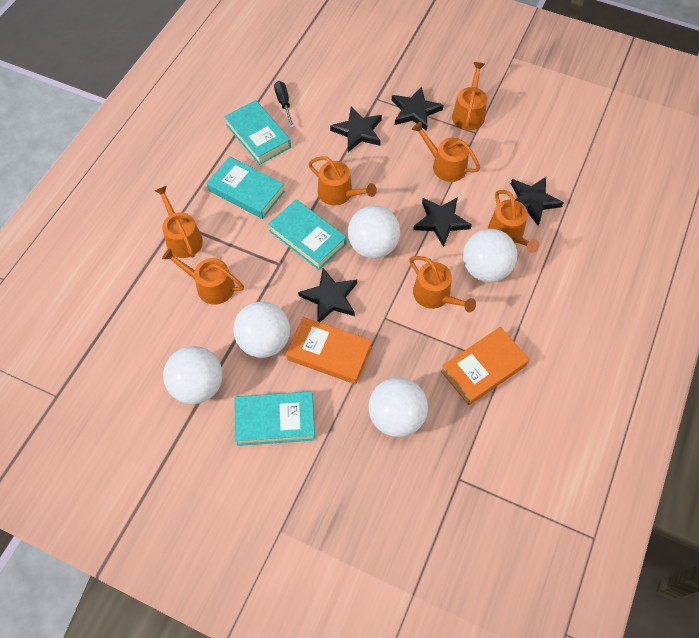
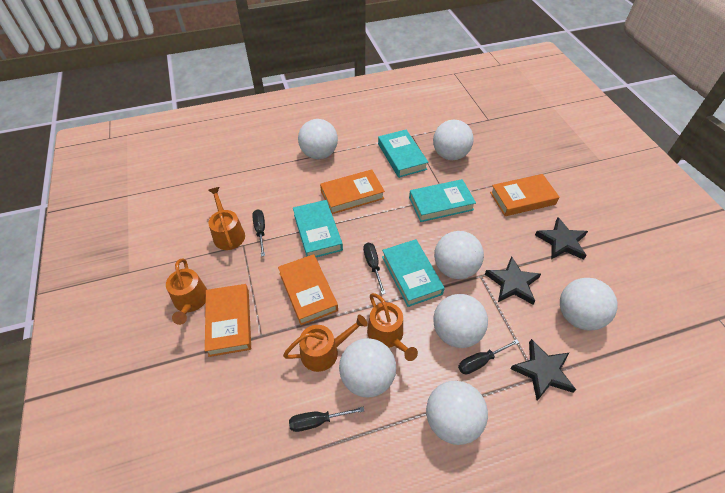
black screwdriver: [274,81,294,128] = 1 -> [252,209,265,257] [289,406,364,432] [363,243,386,294] [458,339,519,375] = 4
black star: [298,268,357,322] [330,107,382,152] [392,86,443,131] [413,197,472,247] [511,177,564,226] = 5 -> [485,256,541,305] [510,339,576,401] [535,217,588,260] = 3
orange book: [286,317,372,384] [441,327,529,405] = 2 -> [205,284,251,357] [278,254,338,325] [320,169,385,214] [490,174,559,216] = 4
orange watering can: [154,186,203,258] [162,248,244,305] [308,156,377,205] [409,256,476,312] [412,121,480,182] [452,62,487,130] [488,190,540,253] = 7 -> [166,259,207,325] [208,187,245,250] [283,315,368,372] [367,293,418,361] = 4
white ball: [163,346,223,404] [233,302,290,358] [348,206,400,259] [369,377,428,437] [463,229,517,282] = 5 -> [298,119,338,159] [339,338,396,397] [426,381,488,445] [433,120,474,160] [433,294,488,348] [434,231,484,279] [560,278,618,330] = 7

